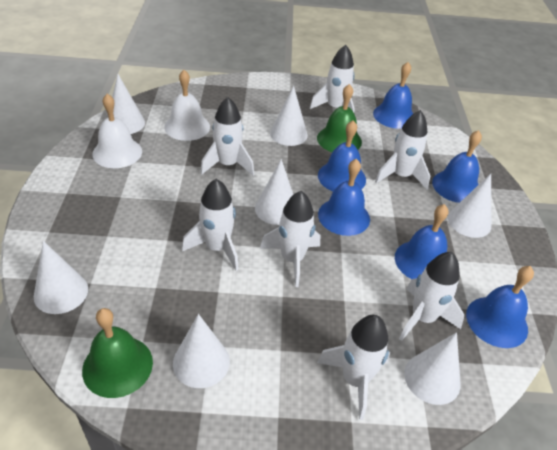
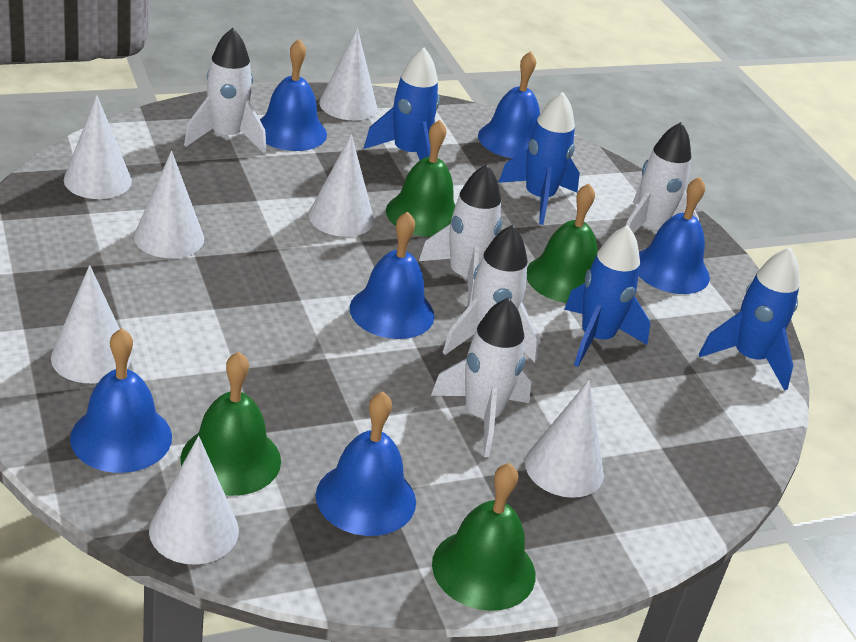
blue rocket: none = 0 -> [364,48,440,160] [498,92,580,225] [564,225,650,367] [699,247,800,391] = 4
green bell: [82,308,153,398] [317,84,362,152] = 2 -> [180,351,281,496] [386,120,455,237] [432,463,535,611] [527,183,598,303] = 4
white bell: [92,94,142,168] [164,70,210,141] = 2 -> none = 0
white rocket: [182,179,239,271] [200,97,254,176] [260,191,320,287] [310,45,355,112] [317,315,390,420] [375,110,430,189] [399,252,464,341] = 7 -> [184,28,266,154] [419,164,502,305] [431,297,531,457] [443,224,539,362] [626,122,699,234] = 5

